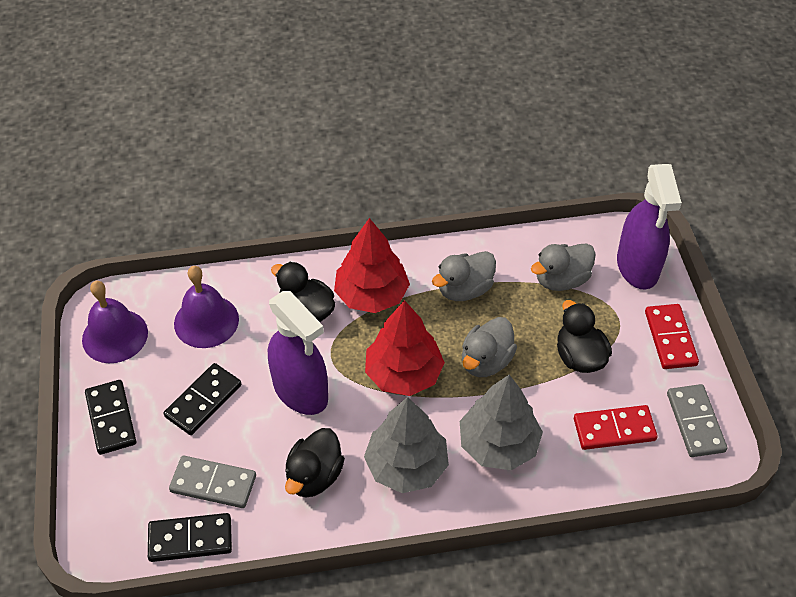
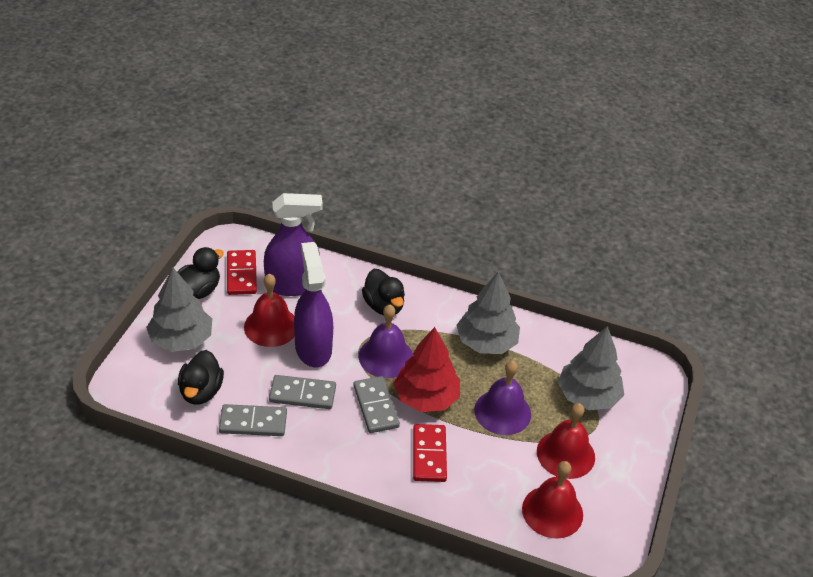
black domino: [85,380,136,455] [148,513,232,562] [164,363,241,435] = 3 -> none = 0
grey domino: [169,456,256,508] [667,384,727,457] = 2 -> [219,404,287,436] [269,375,336,409] [353,376,400,433] = 3
grey duck: [432,251,496,301] [462,317,517,377] [531,243,596,291] = 3 -> none = 0
grey tree: [364,397,449,493] [460,375,543,470] = 2 -> [146,267,212,352] [456,271,520,354] [558,326,624,410] = 3
red bell: none = 0 -> [244,273,295,347] [522,461,583,538] [537,403,595,479] = 3
red tree: [334,218,410,313] [365,300,445,396] = 2 -> [394,327,460,412] = 1

